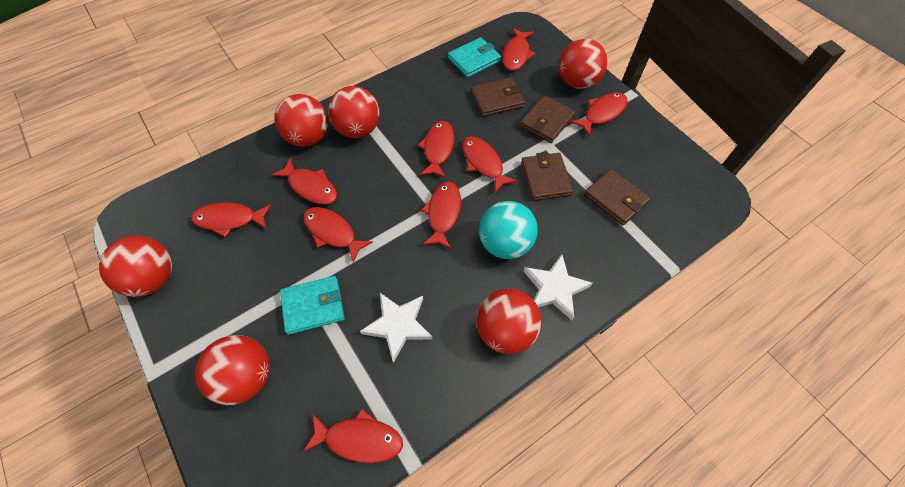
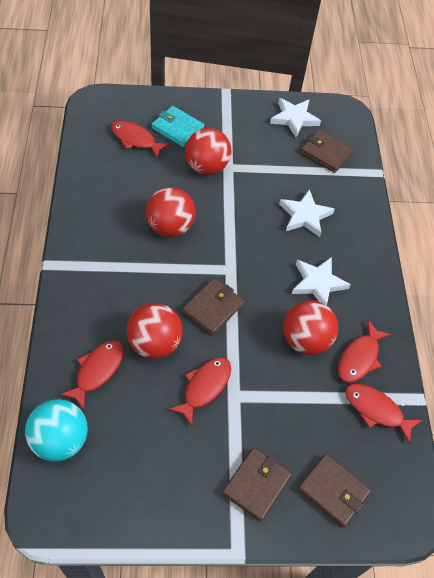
red ball: [99,236,172,297] [195,335,270,405] [275,94,328,147] [328,86,380,138] [477,289,542,354] [559,38,607,89] = 6 -> [127,303,182,359] [146,187,195,237] [185,128,231,175] [283,300,338,355] = 4
red fish: [191,202,271,237] [272,157,337,205] [303,409,403,463] [304,207,373,263] [417,121,454,178] [421,182,461,249] [462,136,518,193] [502,28,535,71] [570,92,628,137] = 9 -> [60,340,124,410] [111,120,170,158] [168,357,231,426] [338,320,392,383] [345,383,423,444] = 5
turquoise wallet: [280,276,345,335] [448,37,501,78] = 2 -> [151,106,205,148] = 1
white star: [360,293,433,363] [523,254,592,320] = 2 -> [270,98,321,137] [279,189,335,237] [292,257,351,305] = 3

